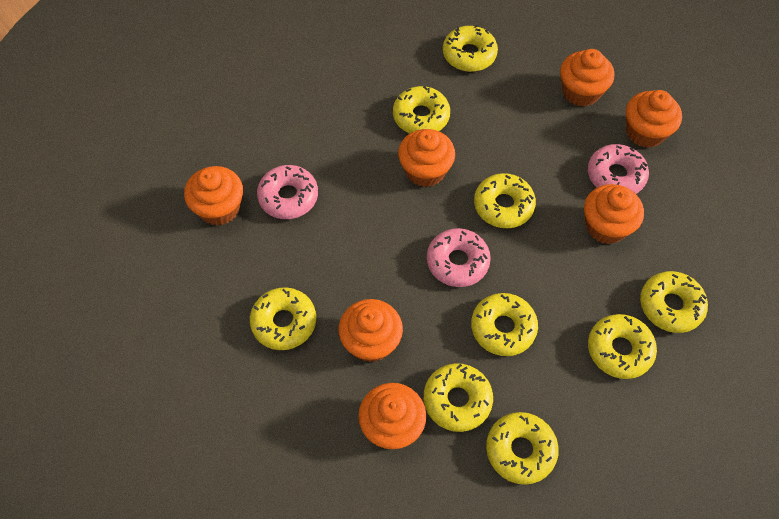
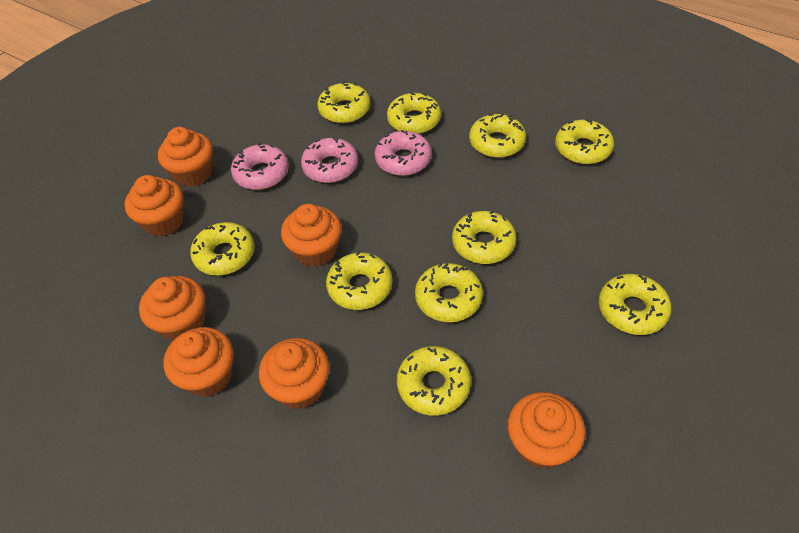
yellow donut: [250,287,316,350] [393,86,450,133] [424,363,493,432] [443,25,498,72] [471,293,538,356] [474,173,536,228] [486,412,559,485] [588,314,657,379] [640,271,708,333] = 9 -> [190,222,255,275] [317,81,371,123] [326,251,393,310] [387,93,441,134] [397,346,471,416] [415,263,483,322] [452,210,516,264] [469,114,526,158] [555,119,614,164] [599,274,671,335] = 10

